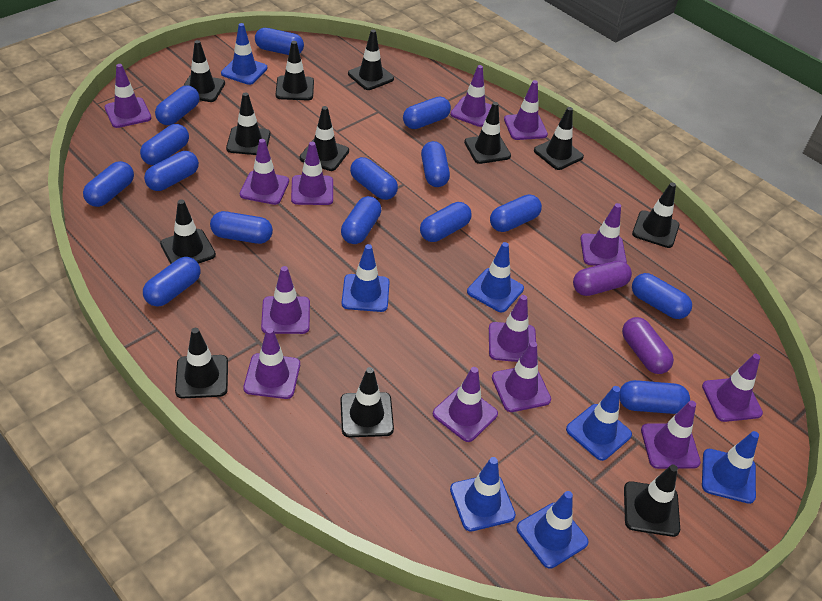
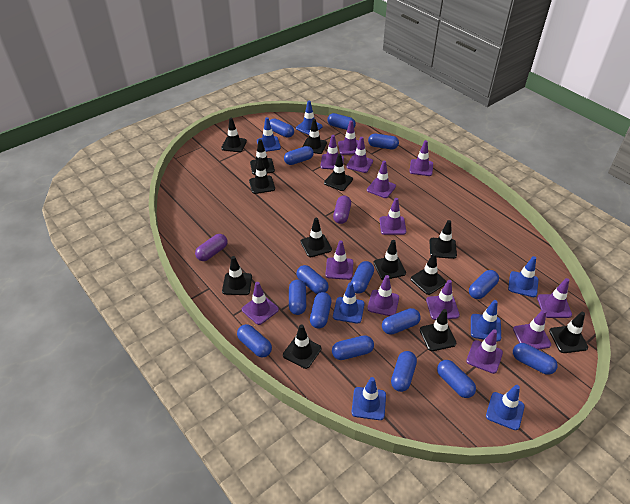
black traffic cone: [160,199,216,264] [175,328,228,399] [183,40,225,102] [226,92,271,155] [276,41,314,100] [300,106,349,171] [340,367,394,437] [348,30,394,90] [464,102,511,164] [534,107,584,170] [624,464,680,537] [632,182,680,248] = 12 -> [221,118,247,152] [222,256,252,295] [249,157,275,194] [250,139,275,175] [283,324,321,369] [301,218,332,257] [302,119,327,154] [324,154,353,191] [374,240,406,280] [411,253,446,295] [420,309,456,351] [429,220,457,259] [549,312,588,353] = 13

